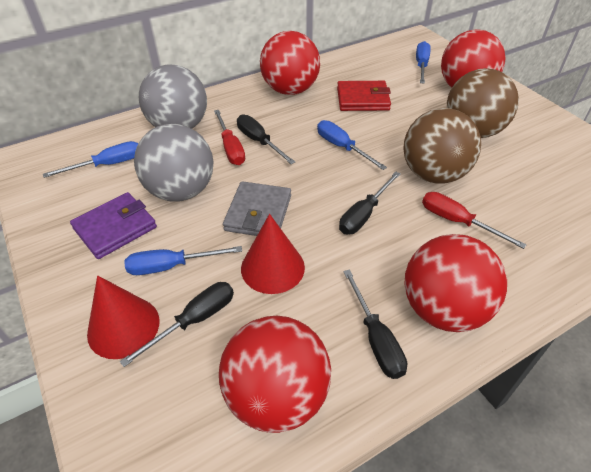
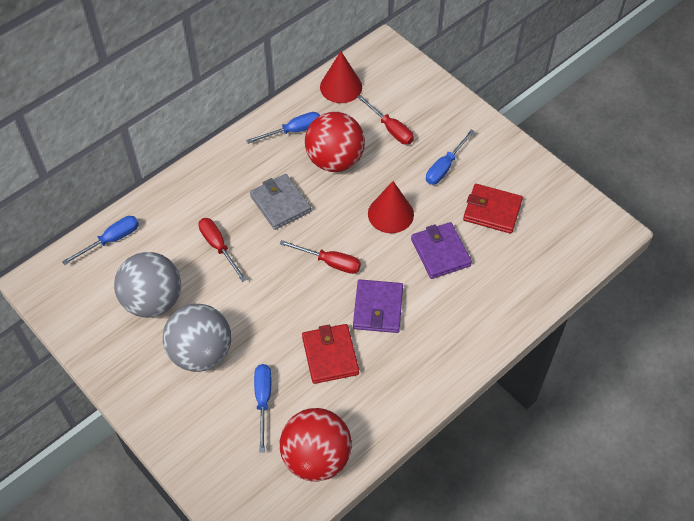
black screwdriver: [120,282,234,367] [237,115,295,164] [339,172,401,234] [343,269,407,379] = 4 -> none = 0
brown ball: [403,108,481,184] [447,68,519,138] = 2 -> none = 0
purple wallet: [70,192,157,259] = 1 -> [353,279,403,333] [411,222,472,279] = 2
red ball: [219,316,331,433] [260,31,320,95] [405,234,507,332] [441,29,506,87] = 4 -> [280,408,352,482] [305,112,365,172] = 2
red screwdriver: [214,110,245,165] [422,192,527,249] = 2 -> [198,218,247,282] [280,240,361,274] [357,95,414,145] = 3
red wallet: [337,81,391,111] = 1 -> [302,324,359,384] [463,184,523,234] = 2

